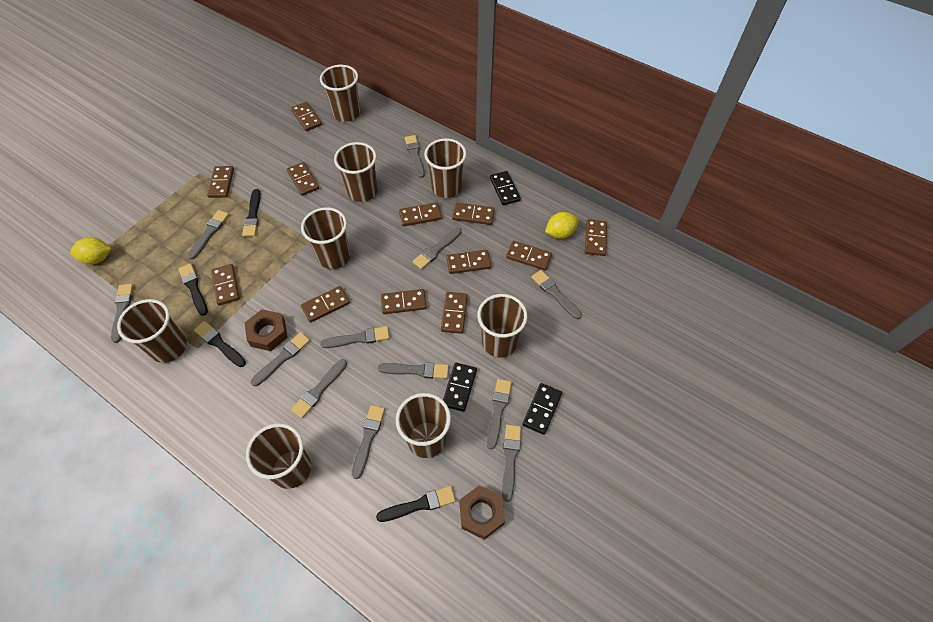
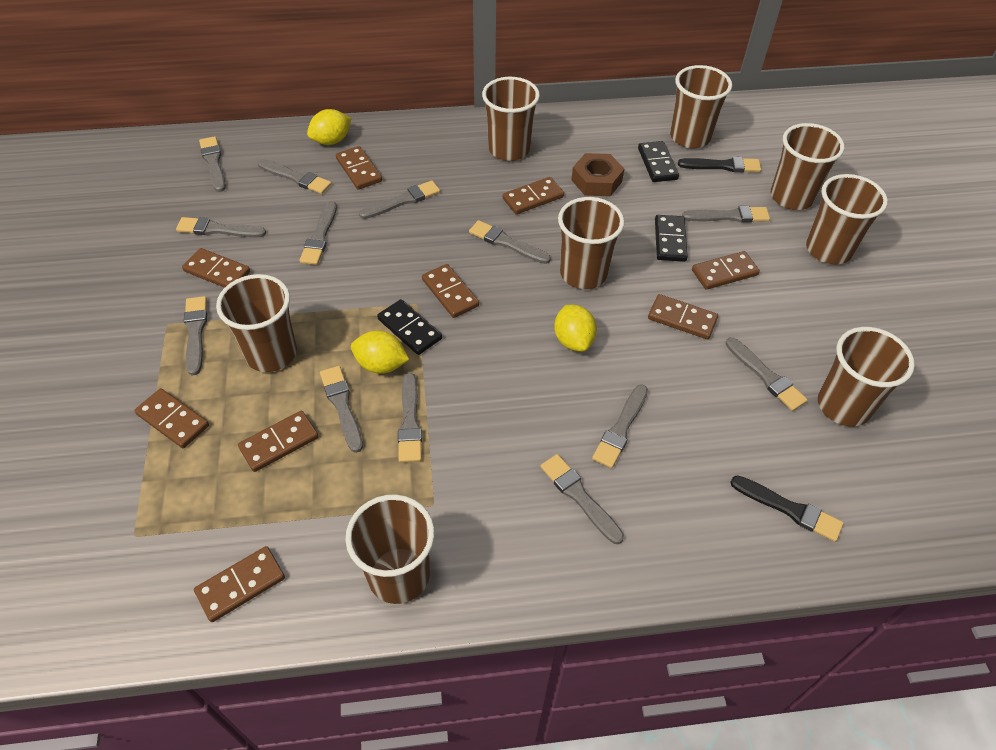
black brush: [178,263,208,316] [194,321,246,367] [242,189,261,237] [376,486,456,522] = 4 -> [678,157,761,172] [730,475,844,542] = 2
brown domino: [207,166,234,198] [211,264,240,305] [287,162,319,196] [291,102,322,131] [301,286,350,323] [381,289,427,314] [399,202,442,227] [441,292,468,334] [446,250,491,274] [452,203,495,225] [506,241,552,271] [585,219,607,256] = 12 -> [134,388,209,448] [182,248,250,288] [194,546,285,622] [238,411,319,472] [336,146,382,190] [422,264,479,318] [503,177,564,214] [648,294,718,339] [692,251,760,290] = 9
brown nut: [245,309,288,351] [459,485,505,540] = 2 -> [572,153,624,196] = 1
grey brush: [111,284,133,343] [187,210,229,260] [251,332,310,386] [291,359,347,418] [320,326,390,348] [352,405,385,479] [378,362,449,379] [405,135,425,178] [412,228,462,269] [487,379,512,450] [502,425,521,502] [531,270,582,319] = 12 -> [176,217,266,237] [184,296,207,375] [199,136,226,192] [258,159,331,194] [299,201,337,265] [320,366,363,453] [359,181,440,219] [398,373,422,462] [469,220,551,264] [540,454,624,544] [592,384,648,468] [682,206,770,223] [725,337,808,411] = 13
yellow lemon: [70,237,111,264] [545,212,578,239] = 2 -> [307,109,352,145] [351,331,409,374] [554,305,597,352] = 3

